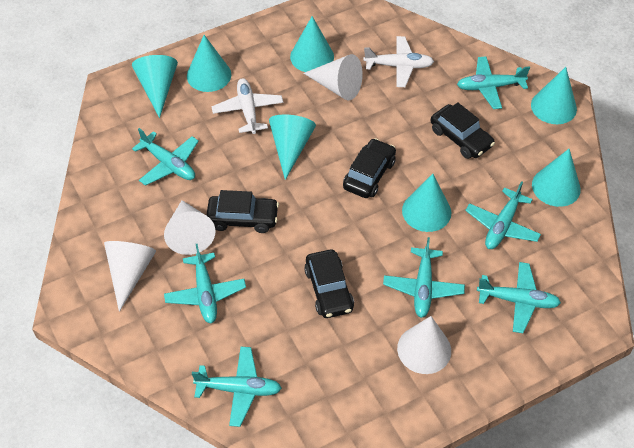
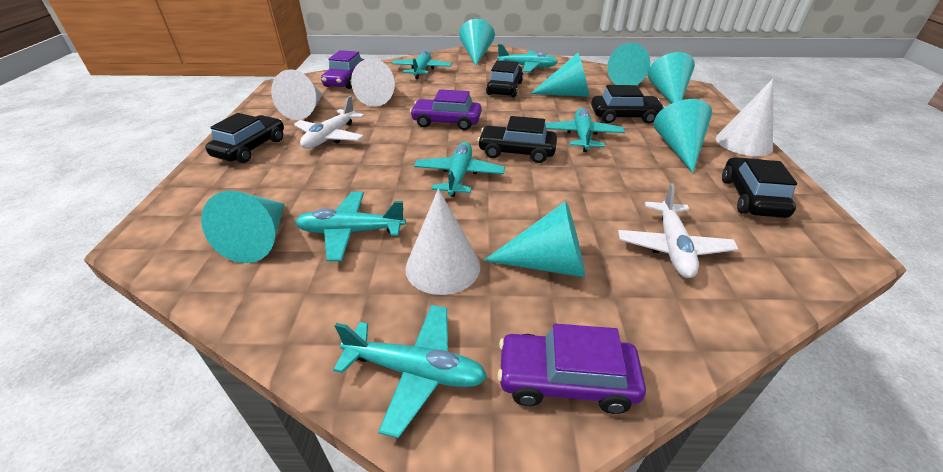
black car: [206,190,279,233] [304,249,354,318] [343,138,396,198] [430,102,495,159] = 4 -> [205,113,284,163] [477,116,557,163] [486,60,523,97] [591,85,665,124] [722,157,797,218] = 5
purple car: none = 0 -> [321,50,364,89] [410,89,482,130] [497,324,646,414] = 3
turquoise plane: [132,128,199,186] [164,244,246,323] [192,347,282,427] [383,237,465,318] [457,56,530,109] [465,181,541,249] [477,262,561,333] = 7 -> [295,192,406,261] [333,305,487,438] [392,50,452,79] [414,142,505,197] [497,44,558,72] [545,108,625,152] = 6

